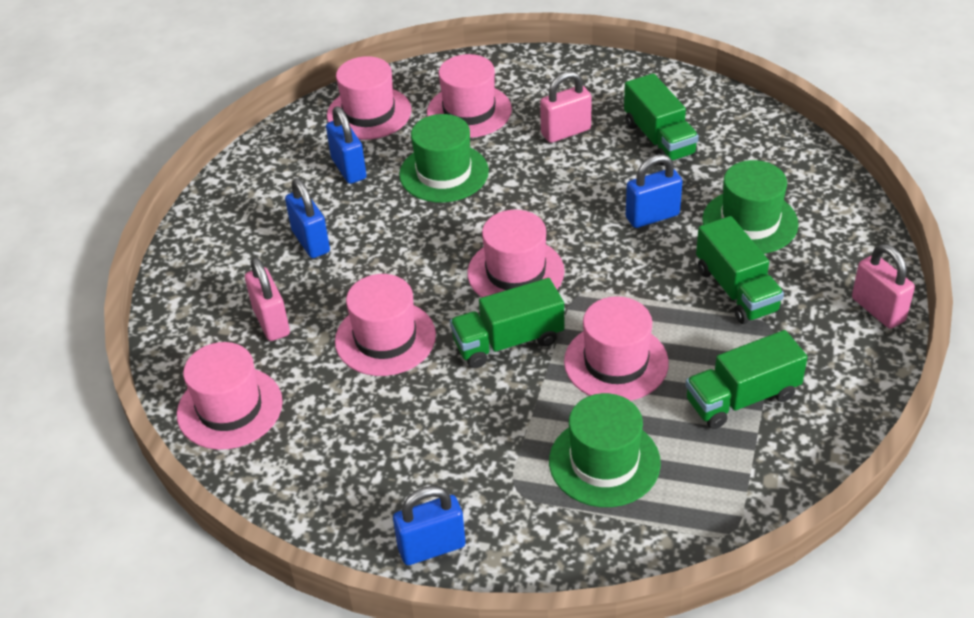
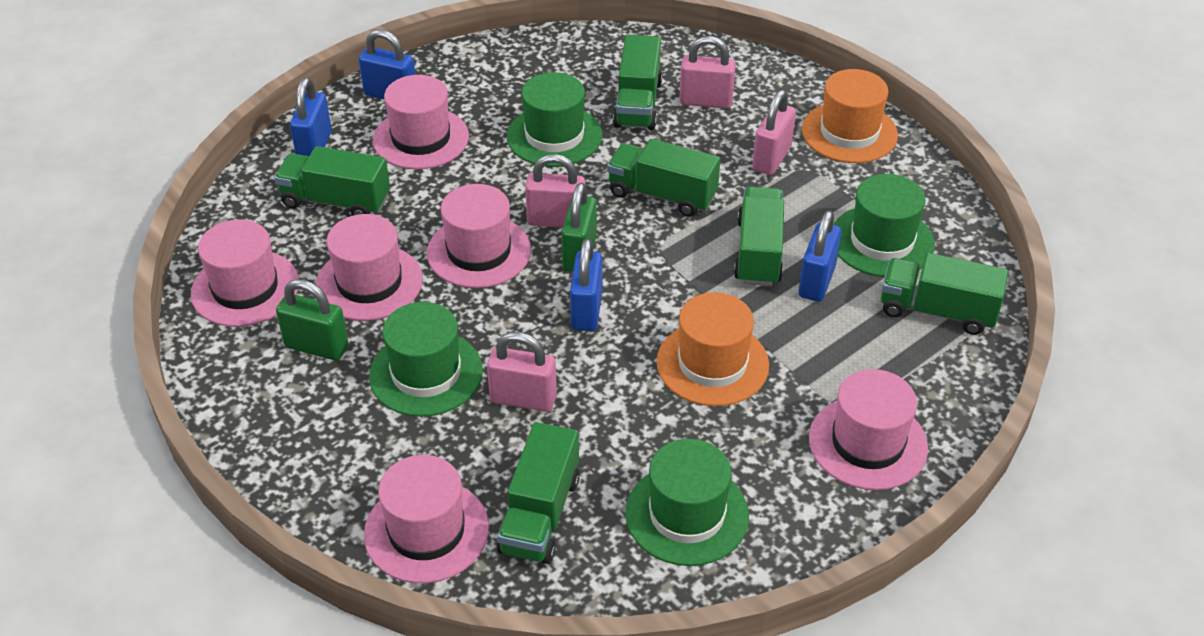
green hat: [399,114,489,203] [549,393,661,507] [702,160,798,254] = 3 -> [369,302,483,417] [507,72,602,167] [625,439,749,566] [833,174,935,277] = 4
green padlock: none = 0 -> [276,279,349,361] [561,183,597,272] = 2
green truck: [450,278,564,368] [624,73,699,165] [686,330,807,429] [696,216,784,324] = 4 -> [274,146,390,216] [497,422,580,564] [607,139,720,217] [613,34,662,130] [734,187,785,286] [881,253,1008,335] = 6
orange hat: none = 0 -> [657,292,769,406] [802,69,898,163] = 2
pink padlock: [245,257,290,341] [540,71,592,143] [852,244,915,329] = 3 -> [487,332,557,412] [525,154,586,228] [679,36,736,109] [752,90,796,175] = 4

